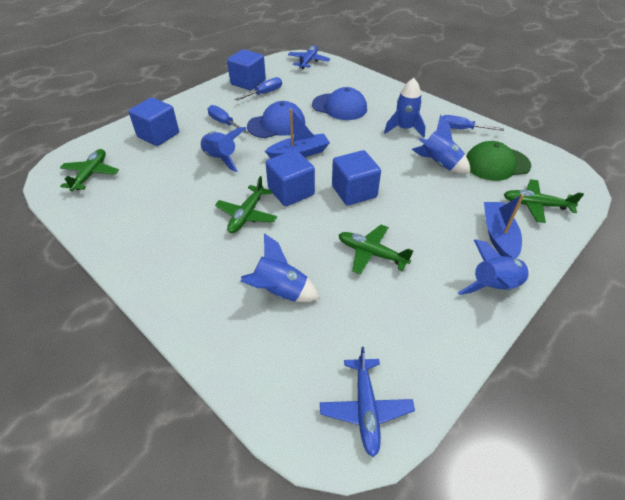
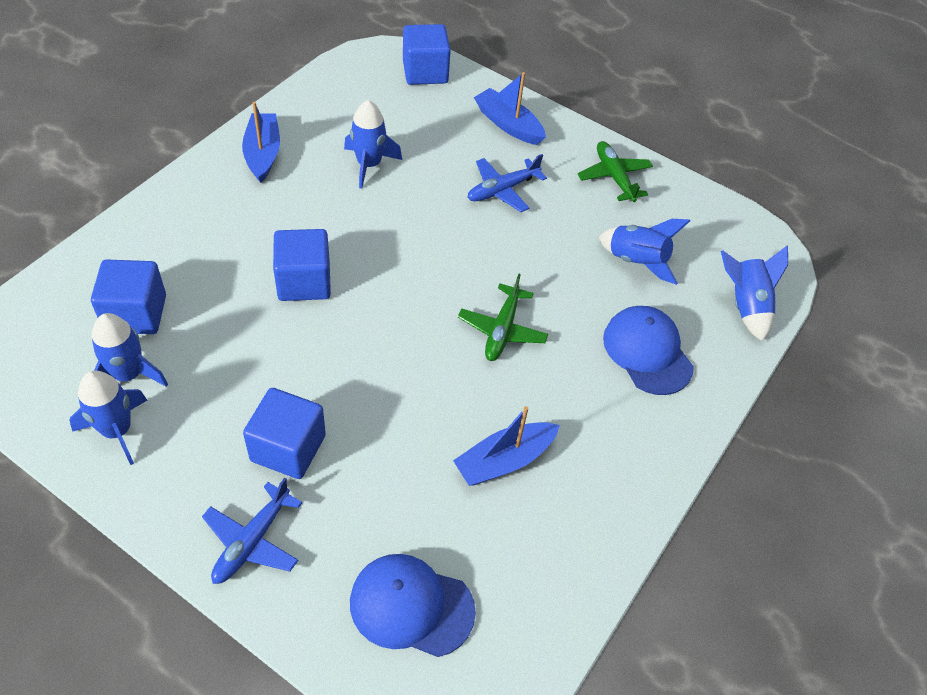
blue boat: [265,109,330,158] [484,194,524,258] = 2 -> [242,102,280,183] [453,406,560,486] [474,72,546,145] = 3
blue screwdriver: [208,105,249,134] [235,77,282,101] [443,115,504,131] = 3 -> none = 0
green cap: [466,141,531,181] = 1 -> none = 0
green plane: [60,149,119,191] [215,176,277,233] [339,225,413,275] [503,179,584,223] = 4 -> [458,274,548,361] [578,141,653,202] = 2

